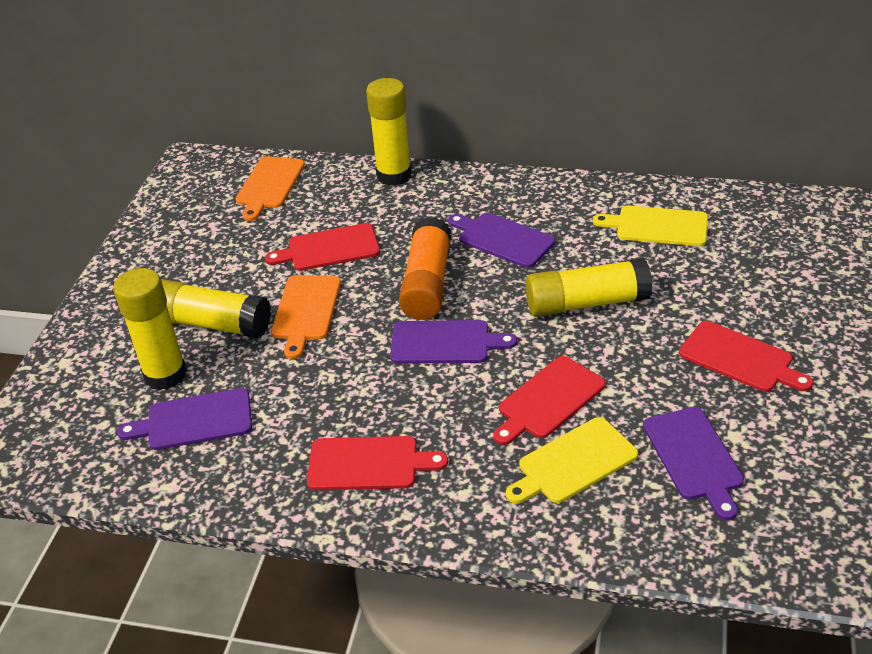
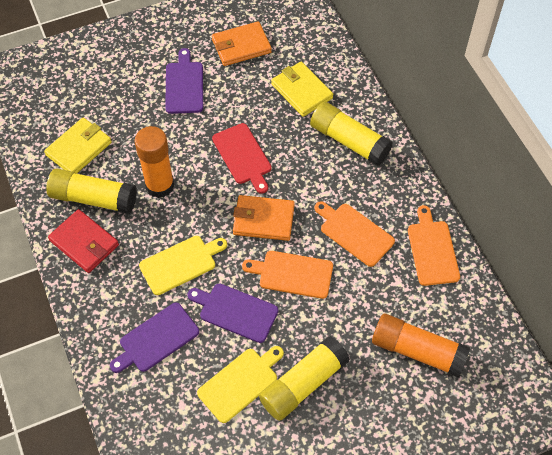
orange cutting board: [236,156,305,221] [271,275,341,359] = 2 -> [242,251,333,299] [314,201,395,267] [408,205,460,286] = 3
orange glue stick: [399,217,451,320] = 1 -> [135,126,174,198] [372,314,470,378] = 2
orange wallet: none = 0 -> [212,21,272,66] [233,195,295,241] = 2
purple cutting board: [117,388,252,450] [390,320,517,364] [448,213,555,268] [643,407,744,520] = 4 -> [110,303,199,373] [165,48,203,114] [187,283,278,343] = 3
red cutting board: [265,223,380,271] [307,436,448,490] [493,356,606,445] [679,321,813,392] = 4 -> [212,123,272,194] = 1
red wallet: none = 0 -> [48,209,119,273] = 1
yellow glue stick: [113,268,187,390] [161,279,271,338] [366,78,412,186] [526,258,653,317] = 4 -> [46,168,137,214] [259,336,350,421] [310,102,393,166] = 3
yellow wallet: none = 0 -> [44,118,112,174] [271,62,333,117] = 2

